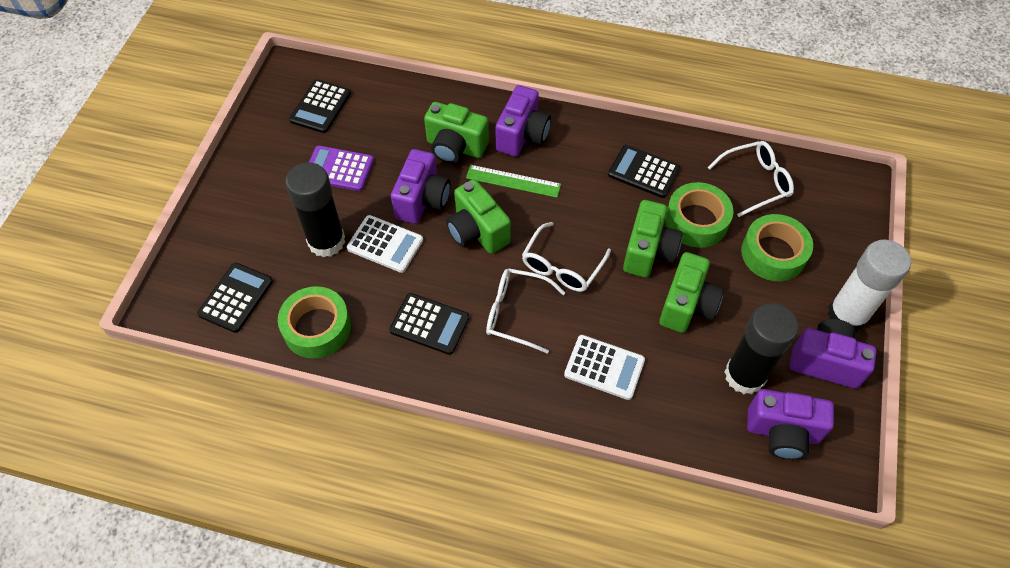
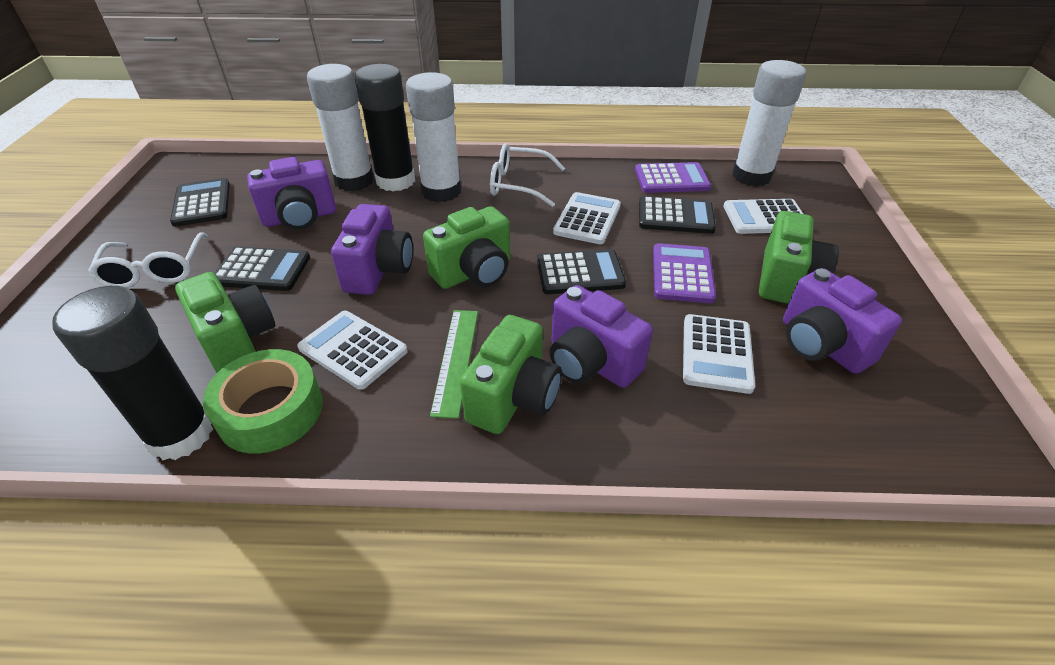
green tape: [278,286,351,358] [665,182,733,248] [741,214,813,281] = 3 -> [203,349,323,454] = 1
purple calculator: [309,146,374,191] = 1 -> [635,162,711,193] [653,243,716,303] = 2
white calculator: [347,215,423,273] [564,335,645,400] = 2 -> [297,311,408,390] [553,192,621,244] [683,314,755,394] [723,199,803,234] = 4
white glasses: [486,268,565,354] [522,222,611,292] [708,141,794,217] = 3 -> [88,232,209,288] [490,143,565,207] = 2
white glue stick: [828,239,911,332] = 1 -> [307,64,374,191] [406,72,461,202] [732,60,806,187] = 3

